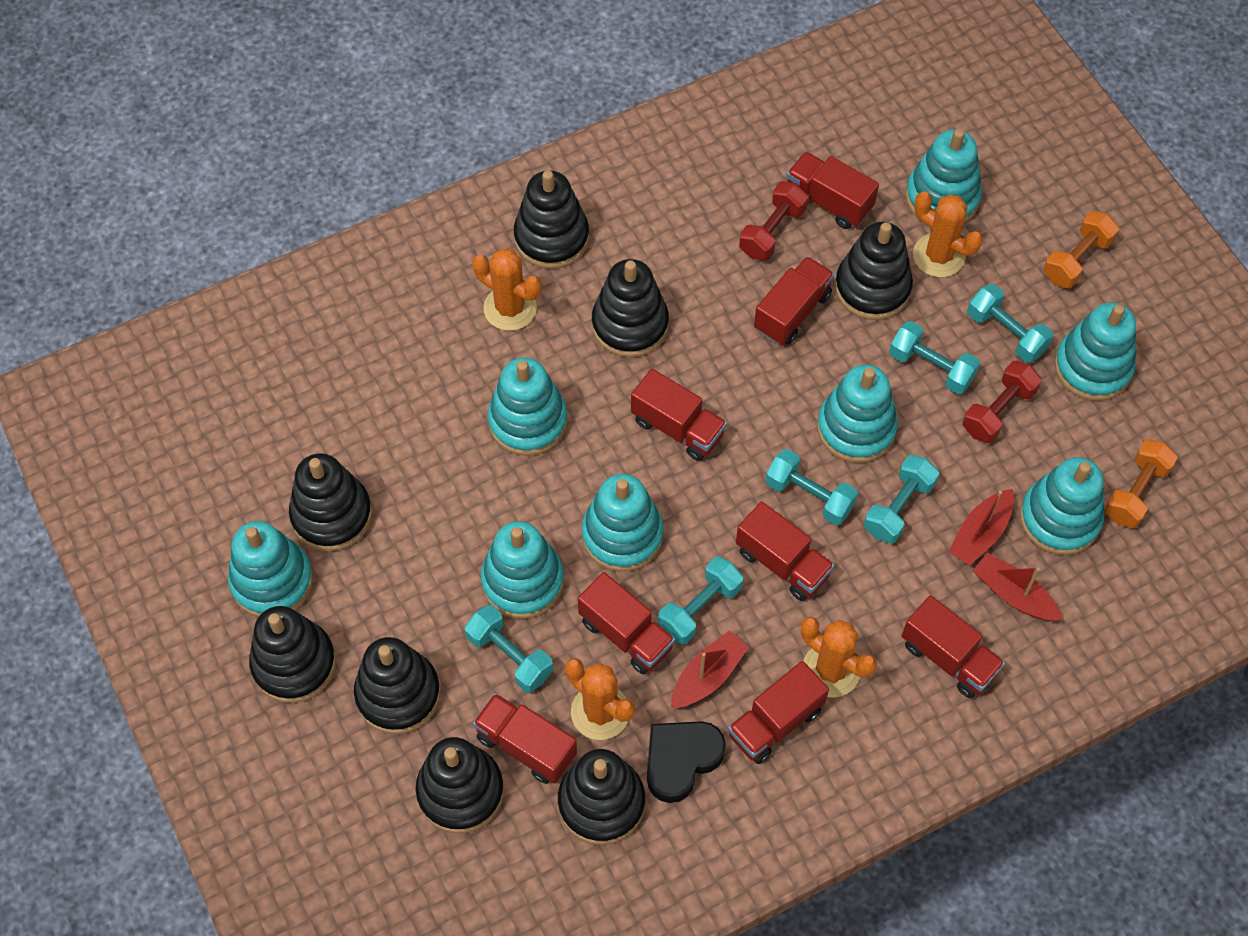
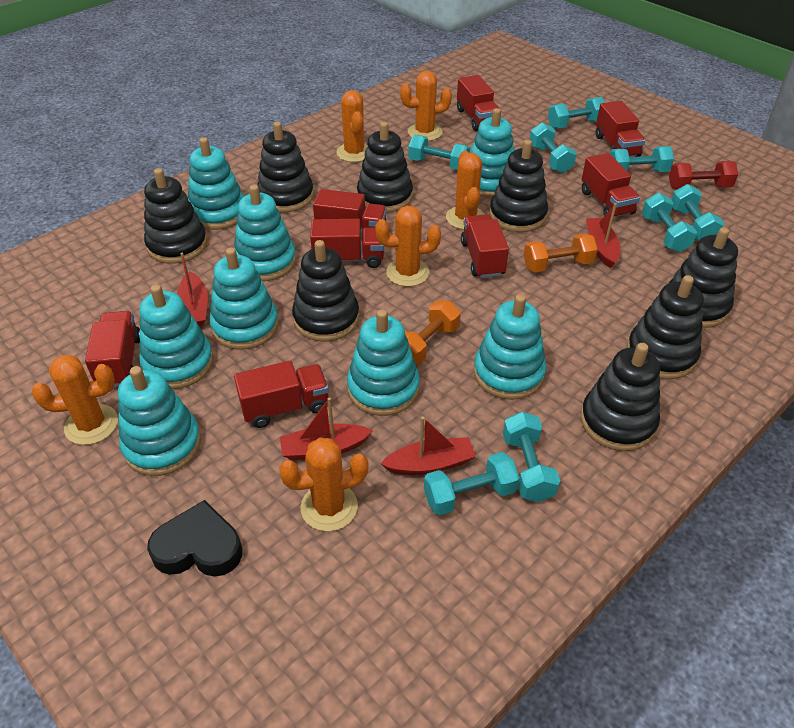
orange cactus: [472,249,541,331] [565,658,635,740] [801,617,877,698] [913,191,983,277] = 4 -> [32,355,118,445] [279,437,368,531] [336,90,368,162] [375,205,441,287] [400,71,452,141] [446,151,485,230] = 6
red boat: [671,630,749,708] [948,489,1014,566] [973,553,1062,621] = 3 -> [177,253,208,326] [280,397,373,460] [380,416,476,475] [586,203,620,268] = 4
red dumbbell: [739,181,808,261] [962,361,1041,443] = 2 -> [669,161,738,189] = 1
turquoise dumbbell: [465,605,553,693] [658,557,743,644] [765,449,858,525] [864,455,939,544] [889,321,980,394] [967,284,1054,363] = 6 -> [408,135,470,170] [424,452,520,516] [503,412,560,502] [530,122,577,173] [548,97,605,129] [610,146,674,172] [642,193,697,252] [672,184,724,240] = 8

